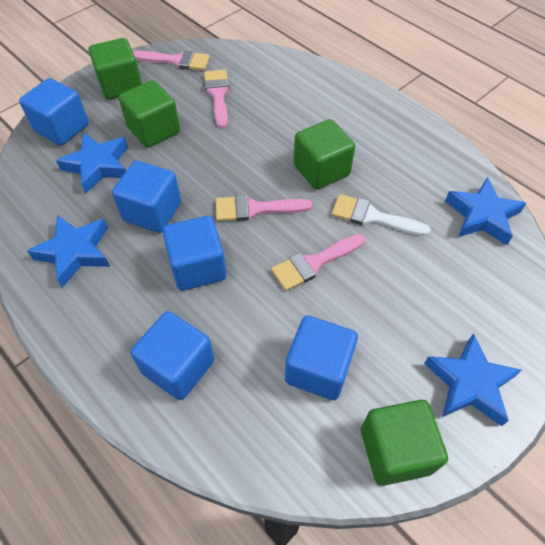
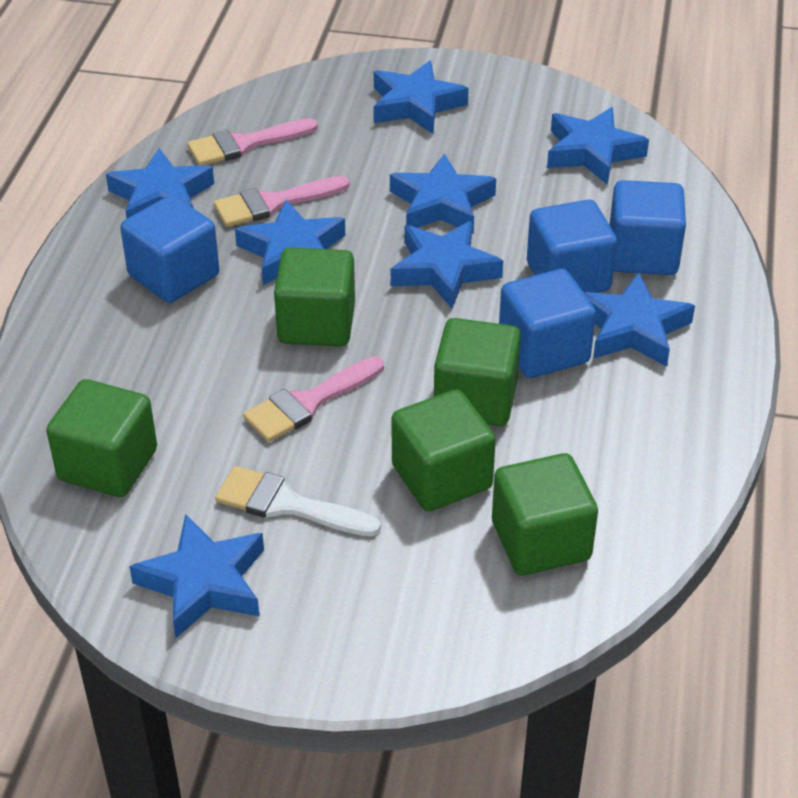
blue cube: [19,78,89,145] [112,161,181,233] [131,311,214,400] [162,216,227,290] [285,315,358,400] = 5 -> [120,195,219,303] [499,269,596,378] [527,199,617,293] [609,180,686,275] = 4
blue star: [27,215,110,288] [56,133,128,194] [424,333,522,426] [445,177,526,245] = 4 -> [106,148,214,218] [129,514,264,638] [235,200,345,285] [374,61,469,134] [390,153,496,234] [391,221,503,308] [547,107,649,185] [584,273,695,367] = 8
green cube: [89,38,142,99] [119,80,180,148] [294,119,355,190] [361,400,448,486] = 4 -> [46,379,157,497] [274,247,355,347] [392,390,496,512] [434,318,521,426] [492,453,598,576] = 5
pink brush: [133,51,210,71] [204,69,229,128] [216,195,312,221] [271,234,365,291] = 4 -> [187,118,318,166] [214,176,350,227] [243,356,384,442] = 3

